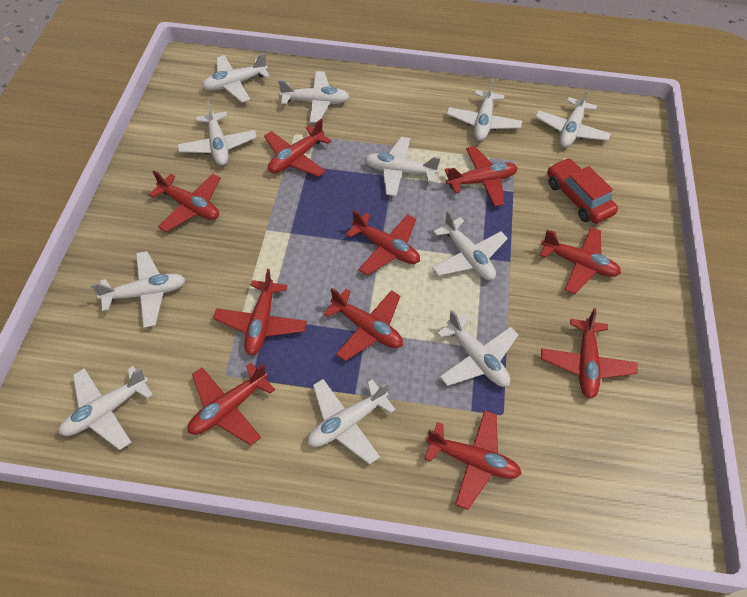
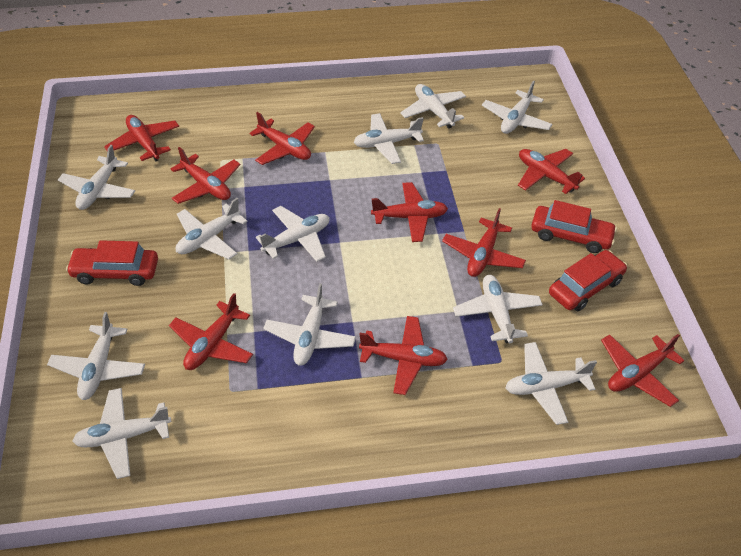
red car: [547,158,618,224] = 1 -> [66,240,158,286] [531,200,617,253] [549,250,627,311] = 3
red plane: [149,170,221,232] [188,363,275,445] [213,269,307,355] [264,119,331,177] [323,288,403,361] [346,210,420,275] [424,410,522,510] [445,146,517,207] [540,227,621,294] [541,308,638,399] = 10 -> [104,115,179,161] [169,293,253,370] [171,147,240,204] [250,112,315,165] [359,316,448,395] [371,182,448,242] [442,208,526,277] [518,149,585,194] [601,334,684,407] = 9

